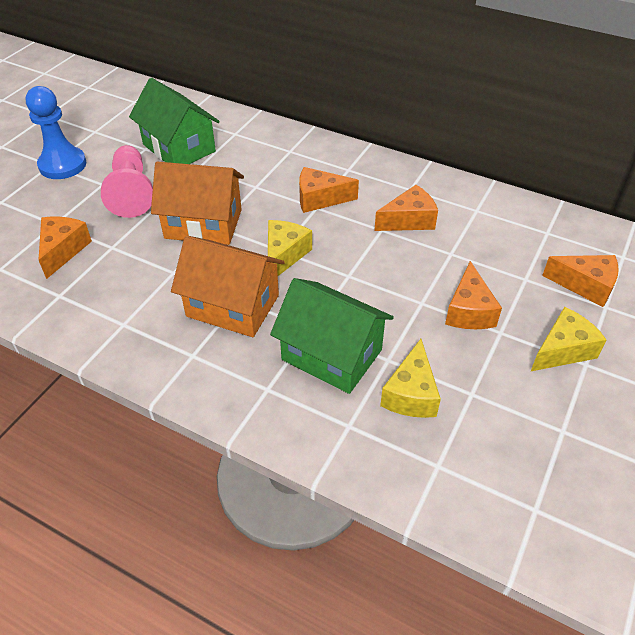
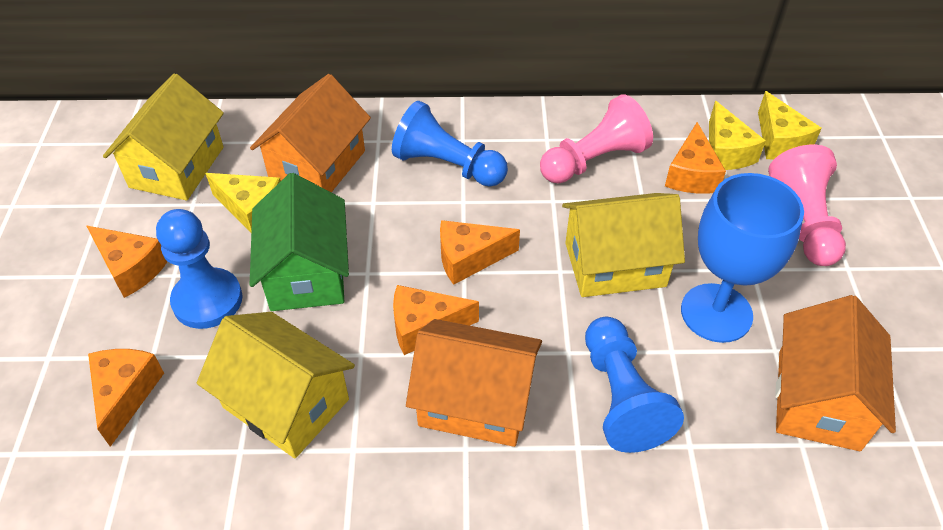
blue goblet: none = 0 -> [681,173,804,343] = 1
blue pawn: [26,86,86,179] = 1 -> [156,209,242,329] [392,101,508,187] [585,317,684,453] = 3
green house: [129,78,220,164] [270,278,394,394] = 2 -> [250,173,349,311] = 1
orange house: [151,162,244,245] [171,236,285,337] = 2 -> [250,74,371,192] [406,319,542,447] [775,295,896,451] = 3
pink pawn: [101,145,153,218] = 1 -> [540,94,653,184] [768,144,846,266] = 2
yellow house: none = 0 -> [103,73,224,201] [197,312,355,458] [562,193,685,297] = 3

